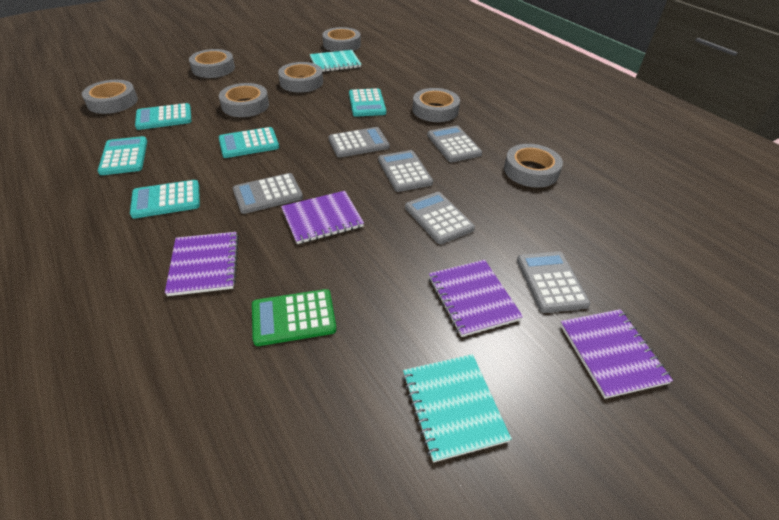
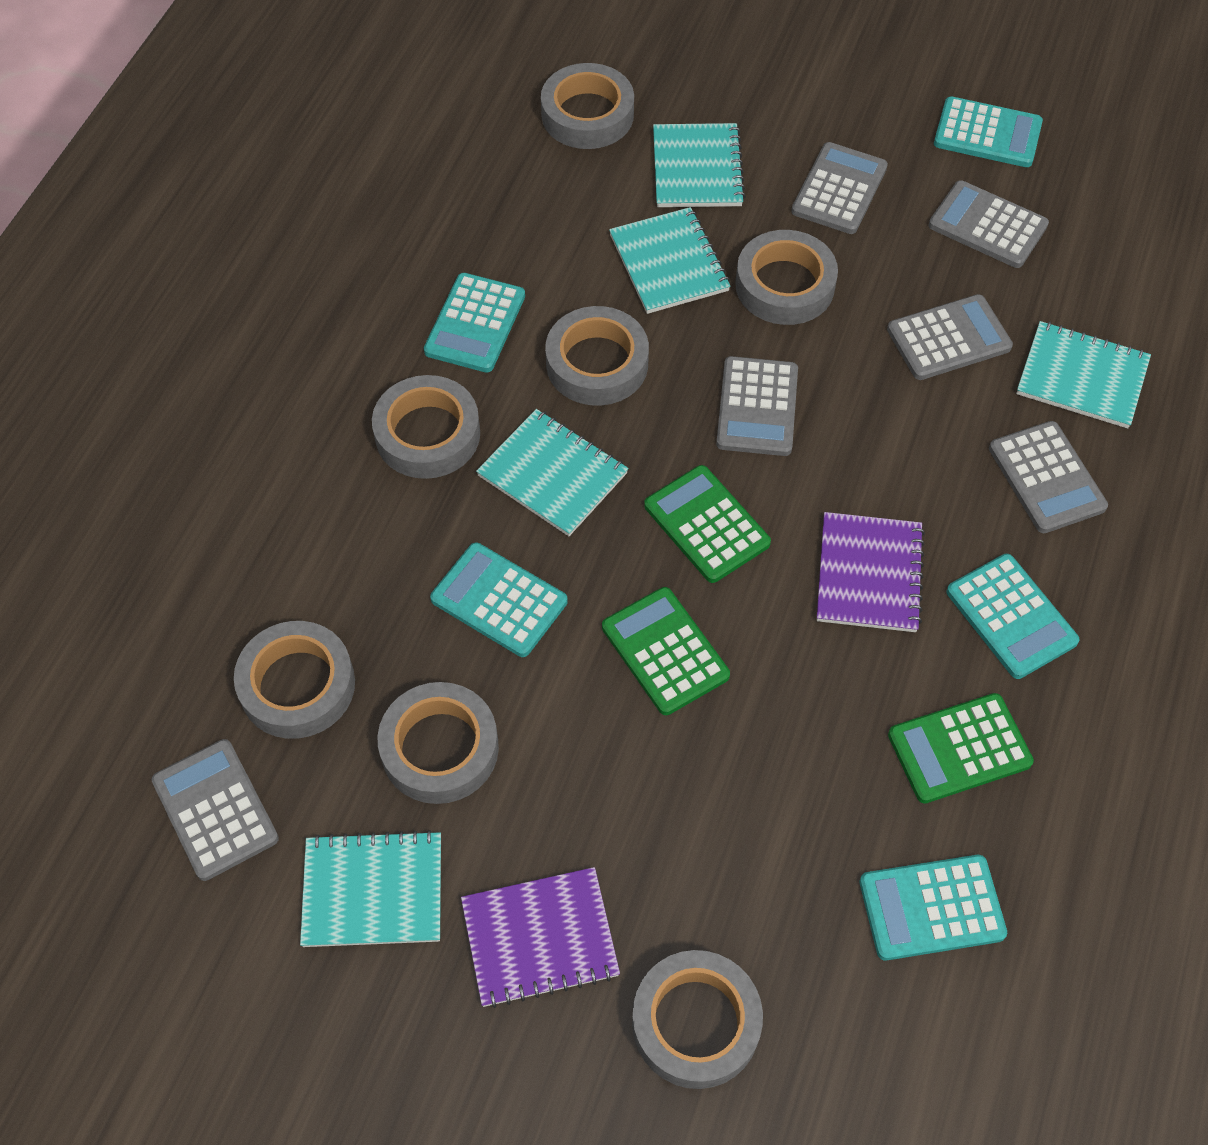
green calculator: [252,289,337,346] = 1 -> [602,587,730,715] [644,465,771,583] [888,693,1034,804] = 3
purple notebook: [165,232,239,296] [281,191,364,244] [429,260,523,337] [560,309,673,399] = 4 -> [461,867,620,1008] [817,512,925,632] = 2
turquoise notebook: [310,50,361,72] [403,354,512,463] = 2 -> [300,830,441,947] [476,409,629,536] [609,207,730,314] [653,123,746,207] [1016,321,1151,428] = 5

